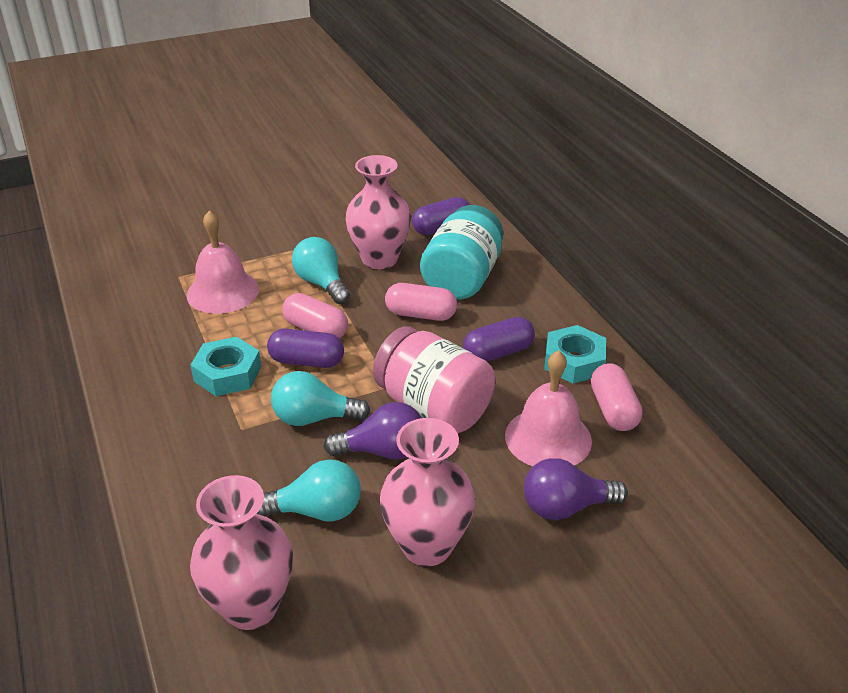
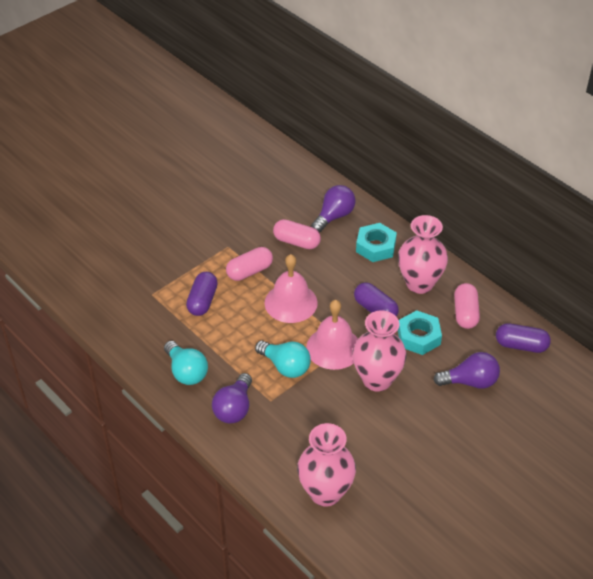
pink jar: [373,326,495,433] = 1 -> none = 0
purple light bulb: [324,402,422,459] [524,458,628,520] = 2 -> [212,373,252,423] [311,185,355,233] [433,352,500,389] = 3
turquoise jar: [420,205,503,300] = 1 -> none = 0
turquoise light bulb: [257,459,361,522] [271,371,370,426] [292,237,350,304] = 3 -> [164,341,208,385] [255,341,311,378] = 2

